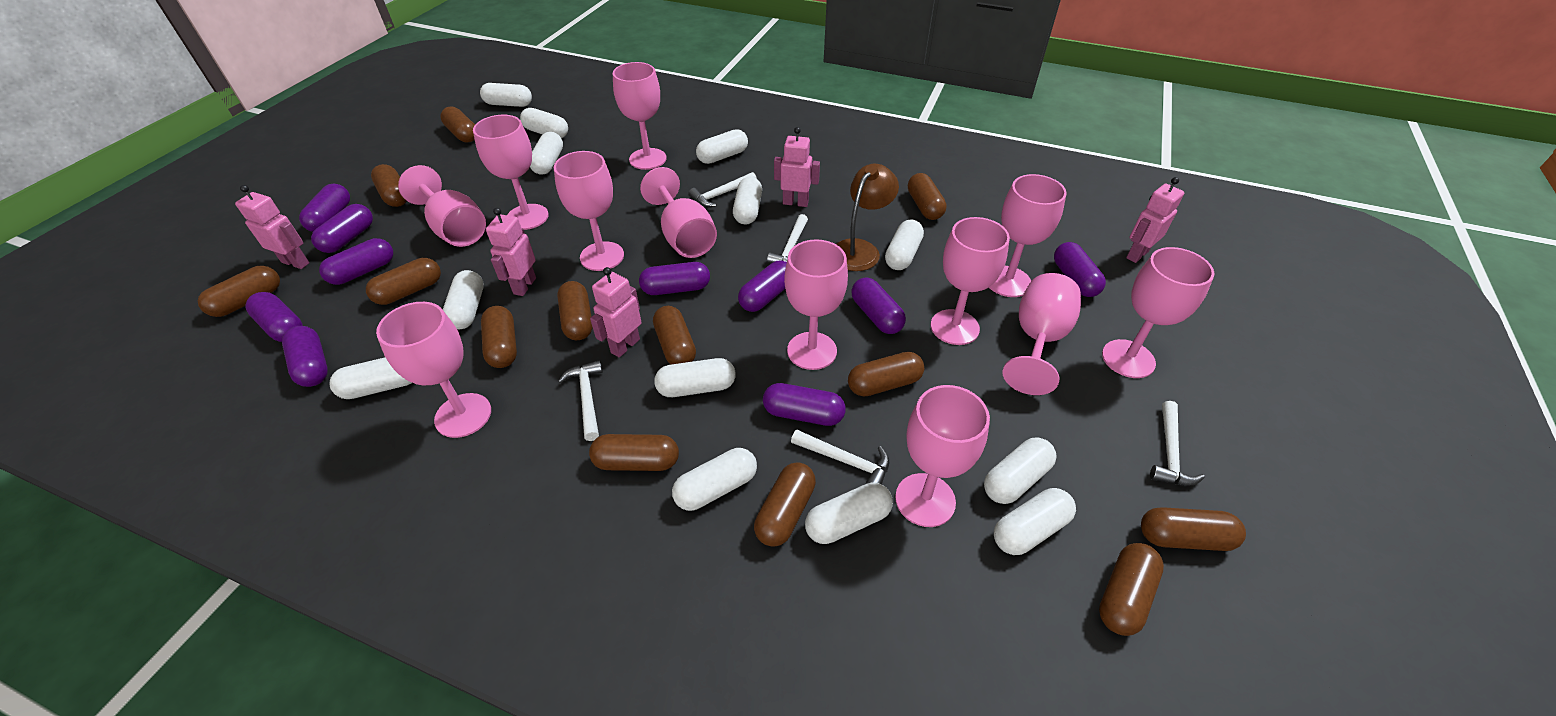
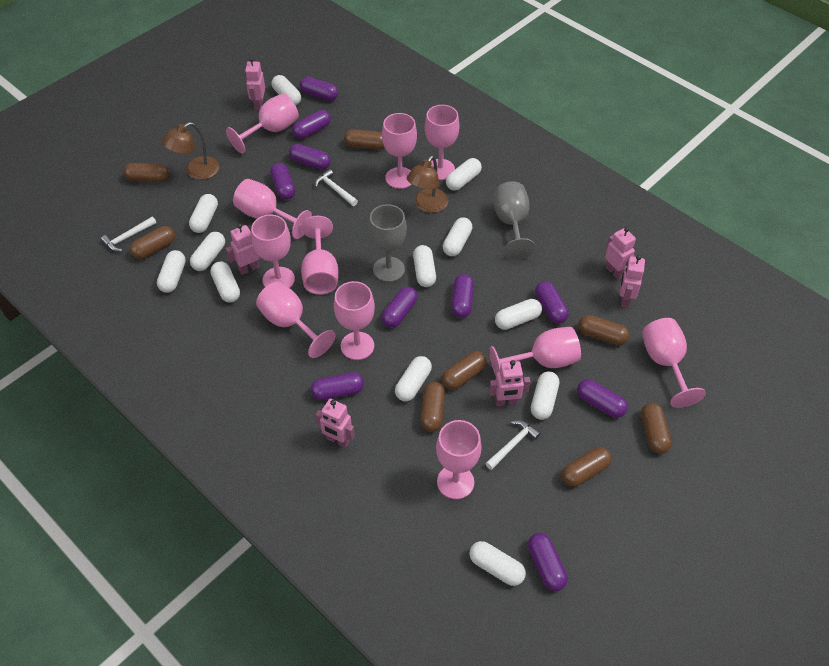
brown capsule: [198,266,280,317] [366,258,441,305] [371,164,407,207] [440,106,475,143] [481,306,517,368] [557,281,592,340] [589,434,679,471] [653,306,696,364] [754,462,816,547] [848,352,924,397] [908,173,947,220] [1099,543,1164,636] [1141,507,1246,551] = 13 -> [123,163,169,182] [130,226,175,259] [344,129,384,150] [420,382,445,432] [442,351,487,390] [562,447,612,487] [578,315,629,345] [641,403,672,454] = 8
brown lamp: [836,164,899,271] = 1 -> [162,122,220,180] [407,155,448,213] = 2
grey goblet: none = 0 -> [368,204,407,282] [494,181,536,260] = 2
pink goblet: [376,302,491,438] [398,165,486,247] [473,115,549,230] [554,151,624,271] [613,62,667,170] [640,167,717,258] [784,239,848,370] [895,385,990,527] [931,217,1010,345] [989,174,1067,297] [1003,273,1081,395] [1102,247,1215,378] = 12 -> [226,93,299,154] [233,179,312,239] [251,215,295,288] [256,282,335,358] [301,216,339,295] [334,281,375,360] [382,113,417,189] [425,105,460,180] [436,420,482,499] [489,327,581,376] [642,318,706,408] = 11
pink robot: [235,185,309,269] [486,208,536,296] [590,267,641,358] [774,127,820,207] [1126,177,1184,263] = 5 -> [226,224,260,275] [245,57,265,110] [315,399,355,448] [489,360,530,406] [605,227,636,280] [620,255,645,308] = 6
white capsule: [330,357,412,399] [443,270,484,329] [480,83,532,107] [520,108,568,138] [530,132,563,175] [654,358,736,397] [672,448,757,511] [696,129,748,164] [733,177,762,224] [805,482,893,544] [885,220,924,270] [984,438,1057,504] [994,488,1076,555] = 13 -> [157,250,186,293] [189,194,218,233] [190,232,225,271] [210,262,240,302] [272,75,301,105] [395,356,432,401] [413,245,436,287] [443,217,473,256] [446,158,482,191] [470,541,526,586] [495,299,542,330] [531,371,559,420] = 12
white hammer: [558,360,603,441] [689,172,757,207] [767,214,808,264] [791,429,889,484] [1150,401,1205,486] = 5 -> [101,217,156,251] [315,169,358,206] [485,420,541,470] = 3

